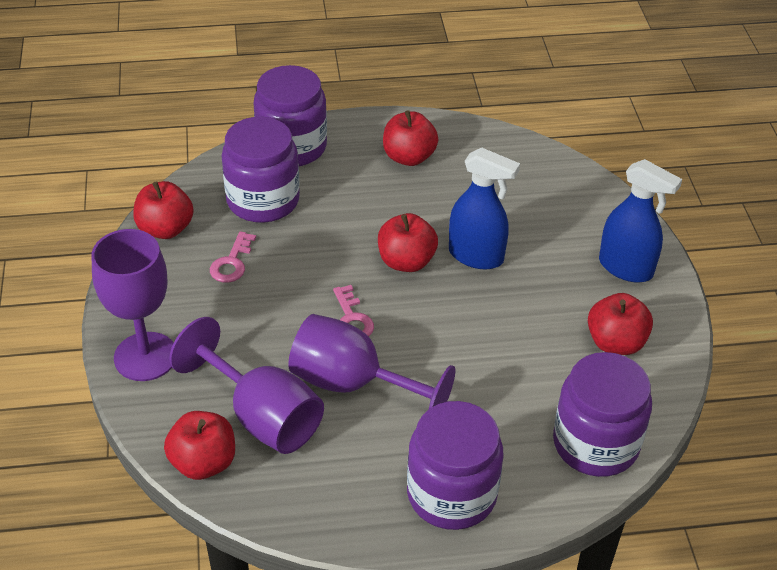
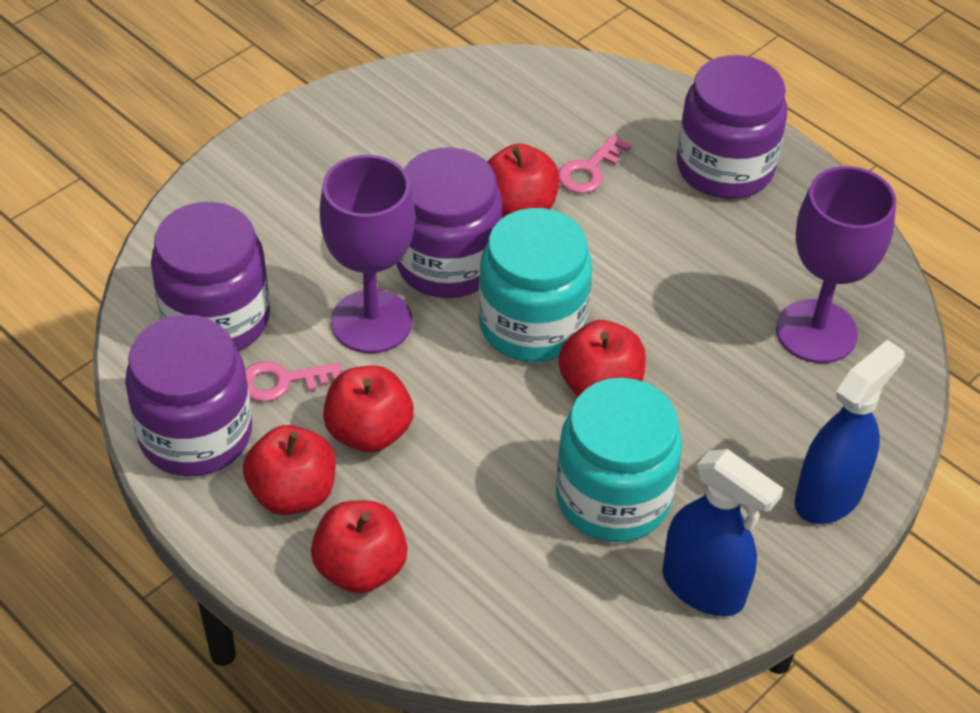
purple goblet: [91,229,174,381] [169,317,324,454] [288,314,455,409] = 3 -> [320,155,415,353] [776,166,896,363] = 2
turquoise jar: none = 0 -> [478,208,592,362] [556,378,682,542] = 2

